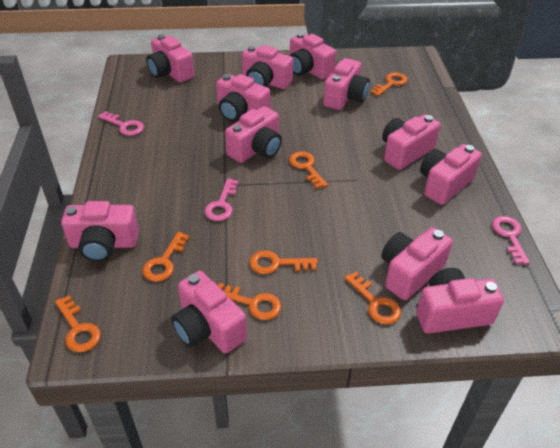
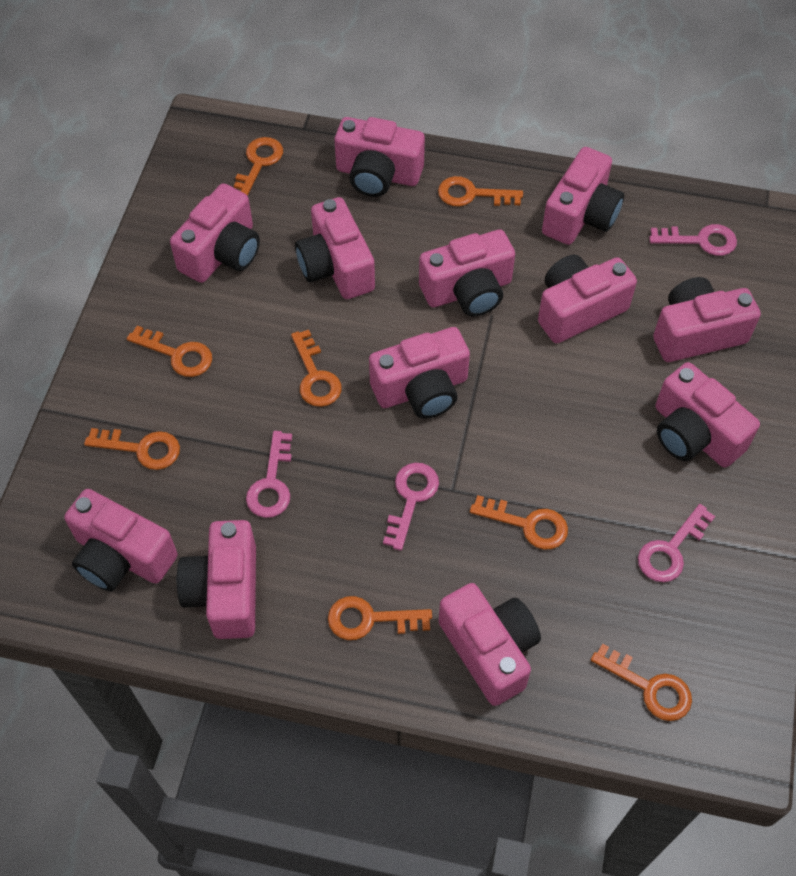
orange key: [55,295,101,352] [142,232,189,282] [218,283,282,320] [249,250,318,274] [289,152,328,189] [345,271,401,324] [370,73,408,96] = 7 -> [84,428,180,470] [127,325,212,377] [234,137,283,196] [291,330,342,407] [328,596,432,640] [438,176,523,207] [470,495,568,549] [591,643,692,721] = 8
pink key: [98,111,144,136] [204,178,238,221] [492,216,530,265] = 3 -> [246,431,292,518] [383,463,439,551] [638,504,715,582] [649,224,737,256] = 4

